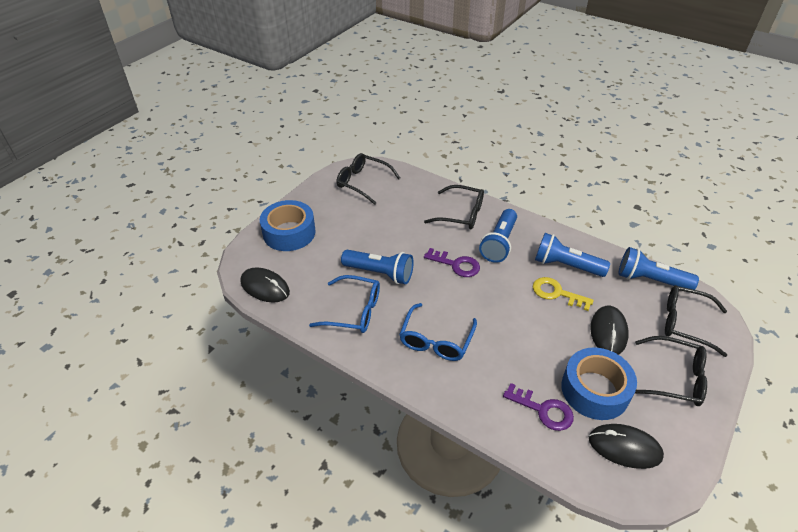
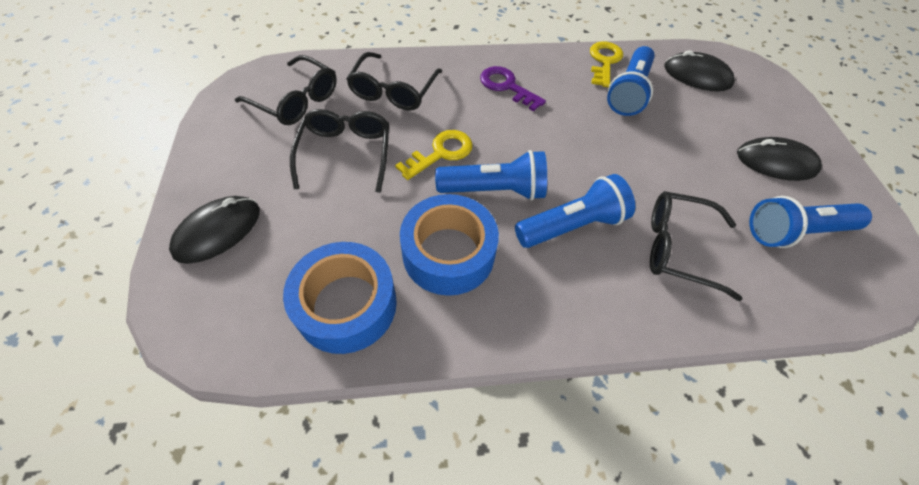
blue glasses: [309,275,380,333] [399,303,477,361] = 2 -> none = 0
purple key: [424,248,480,277] [503,383,574,431] = 2 -> [480,66,546,111] = 1
yellow key: [533,277,594,311] = 1 -> [395,130,473,180] [590,41,623,87] = 2

